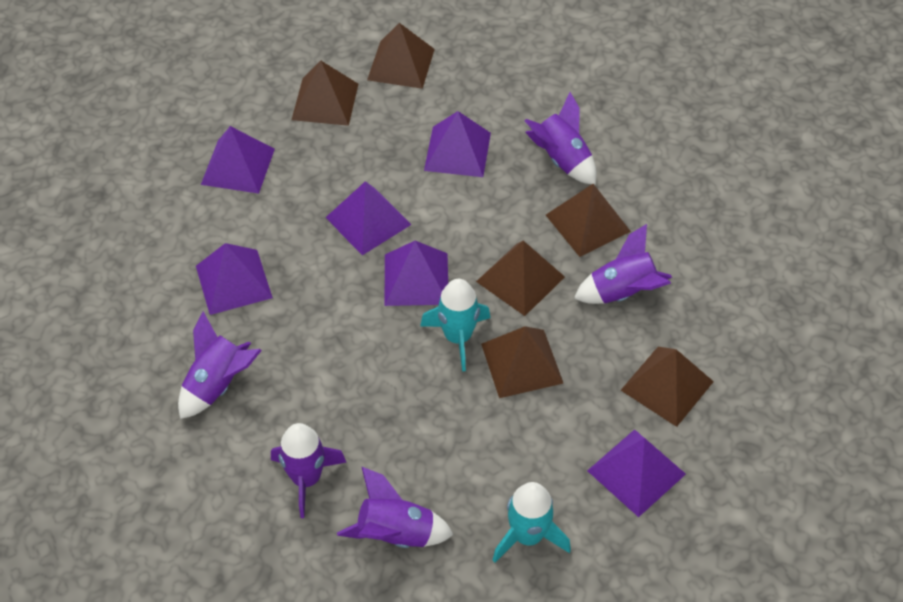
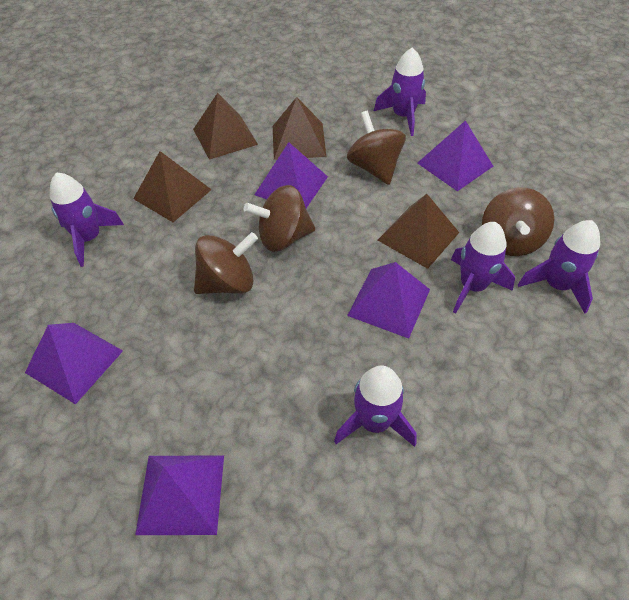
brown pyramid: [292,61,358,126] [367,23,435,89] [476,241,565,316] [481,326,563,398] [546,184,631,257] [621,347,714,427] = 6 -> [133,151,212,222] [193,93,258,160] [273,97,326,160] [378,194,460,269] = 4
brown spinning top: none = 0 -> [194,232,258,294] [244,185,315,252] [347,111,406,185] [482,188,554,256] = 4
purple pyramid: [196,243,273,315] [201,126,275,194] [325,181,412,255] [385,241,448,306] [424,111,491,177] [587,429,686,517] = 6 -> [25,323,123,404] [135,455,224,535] [254,142,328,208] [347,262,430,339] [418,120,493,191] = 5
turquoise rocket: [420,279,490,372] [493,482,571,563] = 2 -> none = 0

